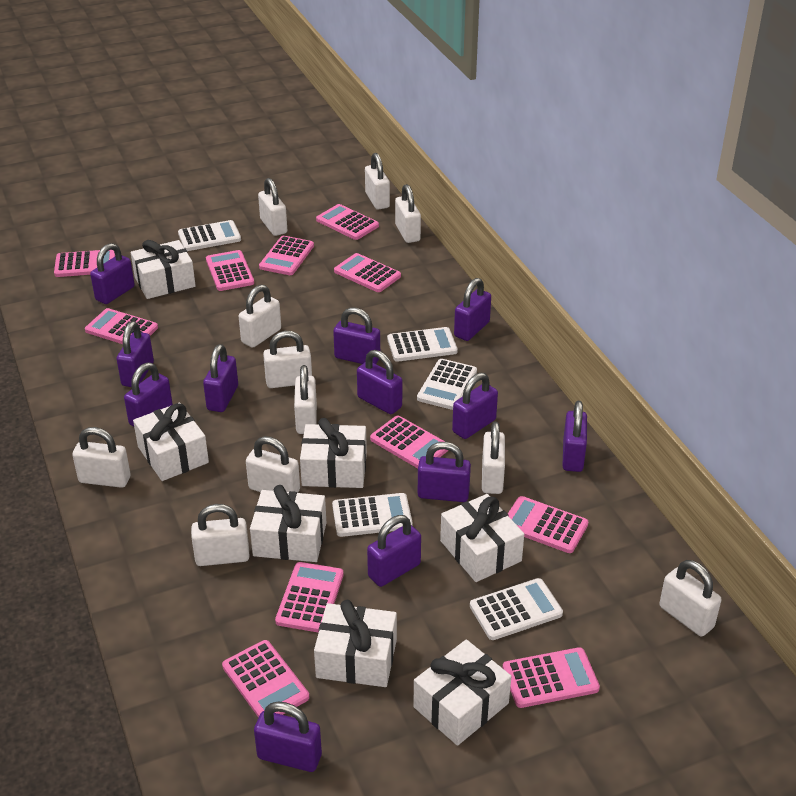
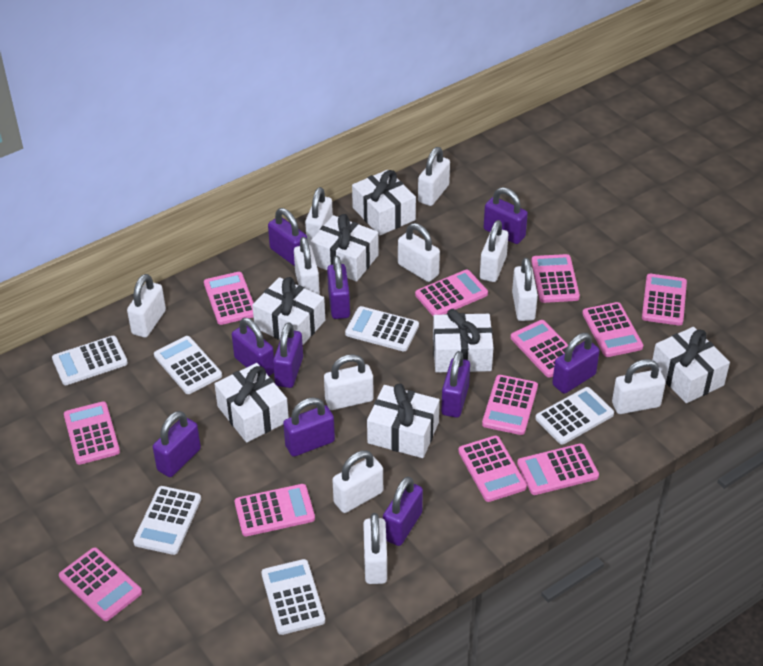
pink calculator: [54,250,115,277] [85,308,158,344] [206,250,254,291] [222,640,309,718] [259,236,314,275] [275,562,343,633] [316,204,379,240] [334,253,401,292] [370,416,449,468] [503,647,600,708] [508,496,588,553] = 11 -> [59,547,142,621] [64,401,120,465] [204,272,254,325] [235,484,315,536] [415,270,488,316] [458,435,527,502] [482,375,538,435] [511,320,568,378] [517,443,599,495] [531,254,580,303] [582,302,643,357] [642,274,687,326] = 12
purple padlock: [90,243,135,304] [117,321,154,387] [124,363,173,427] [203,344,238,412] [254,701,322,772] [333,307,380,364] [357,350,402,414] [367,515,421,587] [418,442,471,502] [452,373,498,439] [454,278,491,341] [562,401,587,472] = 12 -> [153,411,201,477] [232,318,274,376] [268,208,307,266] [273,322,303,388] [283,397,335,457] [327,256,350,319] [383,477,423,546] [441,351,470,418] [484,187,528,244] [552,333,600,394] = 10
white calculator: [178,220,241,251] [332,493,413,537] [387,327,458,362] [417,359,477,410] [470,578,563,640] = 5 -> [52,336,128,385] [133,486,201,555] [154,336,222,394] [261,559,325,635] [345,306,419,351] [535,387,614,445] = 6

